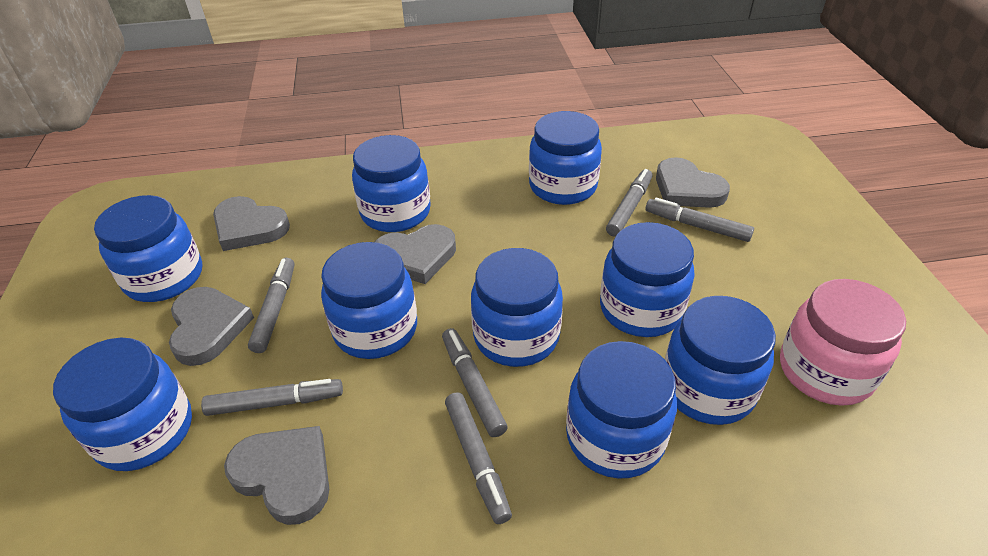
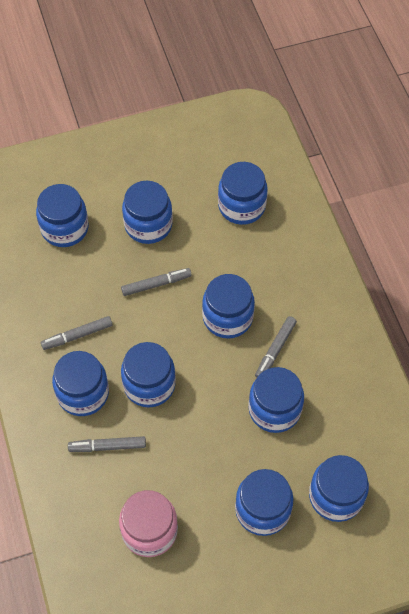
grey heart: [169,287,254,366] [213,196,290,251] [224,426,329,525] [374,224,456,284] [656,157,730,208] = 5 -> none = 0
grey marker: [201,379,343,416] [248,258,295,353] [442,328,508,437] [445,392,512,524] [606,169,652,236] [646,198,754,242] = 6 -> [41,316,113,350] [68,436,146,452] [121,268,192,296] [255,316,297,378] = 4

